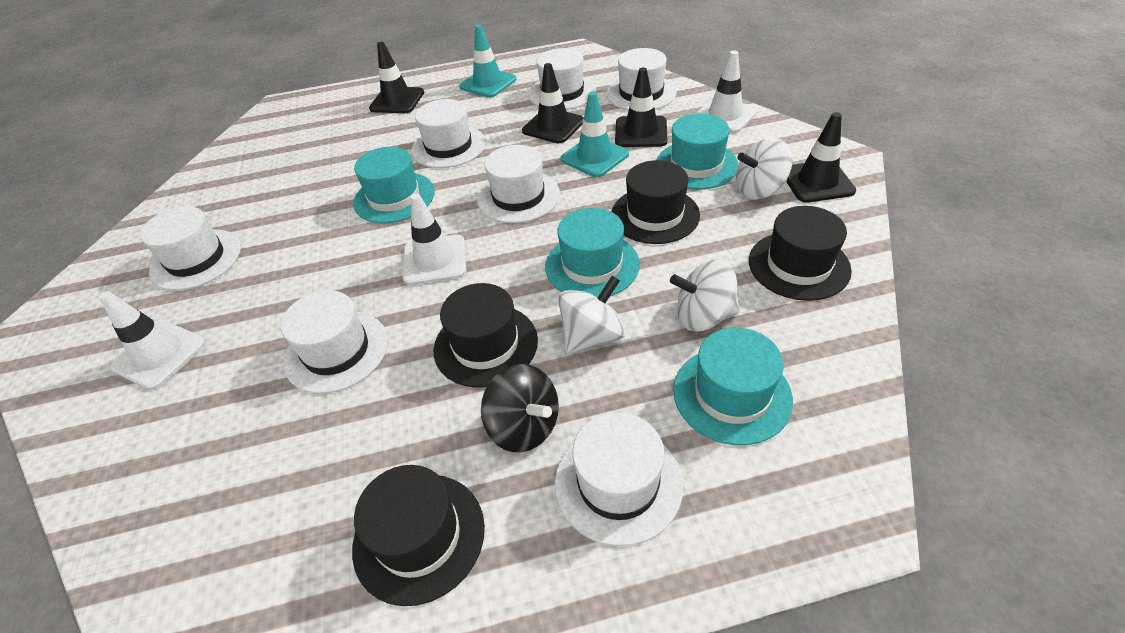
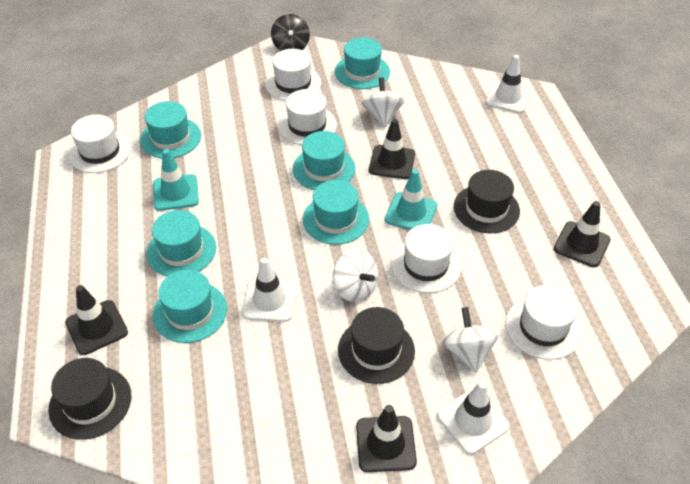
black hat: [352,465,485,606] [433,283,538,388] [612,160,700,244] [749,206,852,301] = 4 -> [48,358,131,440] [338,307,415,384] [454,170,520,233] = 3
turquoise hat: [353,147,435,223] [545,208,640,298] [657,114,738,189] [673,327,793,445] = 4 -> [140,101,201,158] [146,210,216,277] [153,270,227,343] [293,131,355,190] [303,180,369,245] [335,37,390,89] = 6
white hat: [140,206,241,290] [281,290,388,393] [411,99,486,168] [477,145,560,223] [528,48,596,110] [555,412,683,546] [606,48,677,110] = 7 -> [68,114,131,173] [265,49,321,101] [278,89,337,145] [391,224,461,293] [505,285,582,360] = 5

